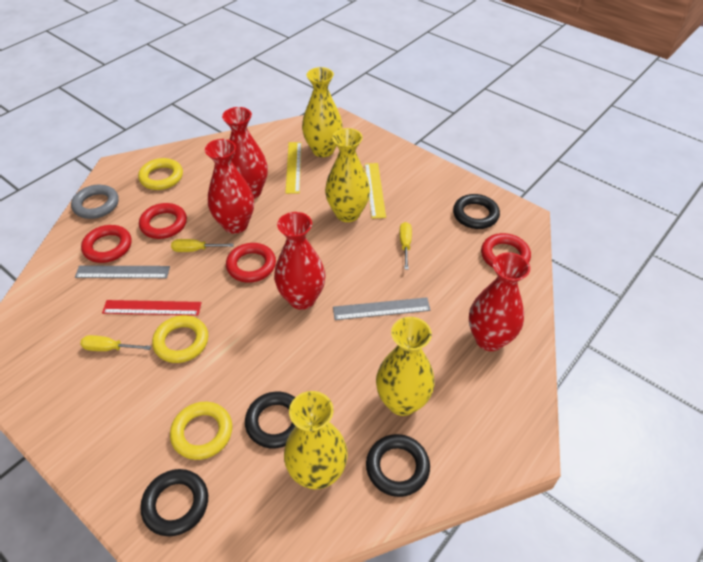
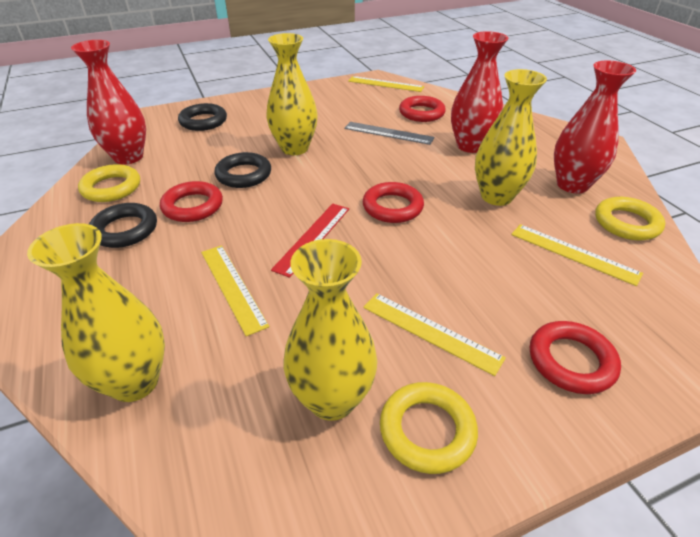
black ring: [140,469,208,536] [245,392,296,449] [366,434,430,497] [453,194,500,229] = 4 -> [89,203,157,248] [178,103,227,131] [214,152,271,188] = 3
grey ring: [71,185,119,219] = 1 -> none = 0
grey ruler: [75,266,170,278] [333,297,431,320] = 2 -> [344,122,434,145] = 1
red vase: [205,139,254,234] [222,107,268,199] [274,212,325,310] [469,253,530,351] = 4 -> [71,40,146,164] [451,31,508,153] [554,60,636,194] = 3
yellow ruler: [285,142,302,194] [365,163,386,219] = 2 -> [201,245,269,336] [348,76,424,92] [363,293,506,376] [511,224,643,286] = 4
yellow screwdriver: [80,335,151,351] [171,239,234,252] [400,222,412,270] = 3 -> none = 0

